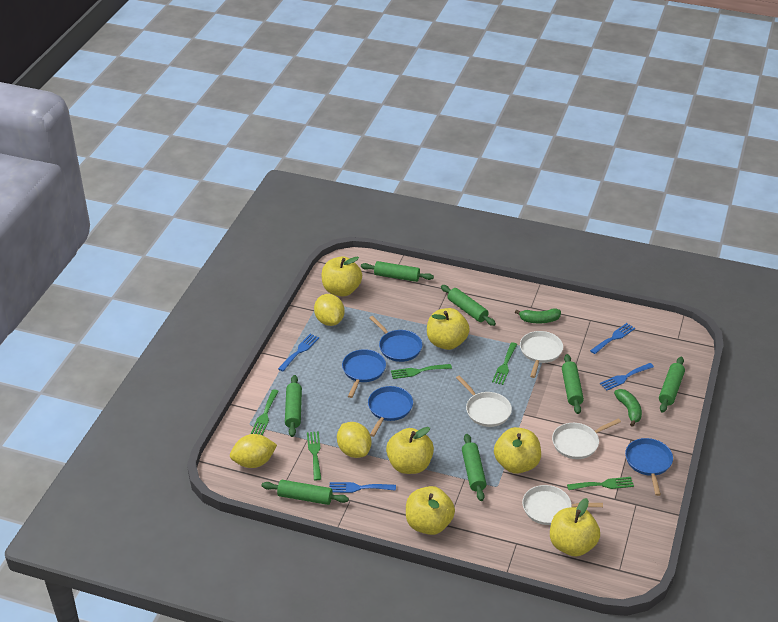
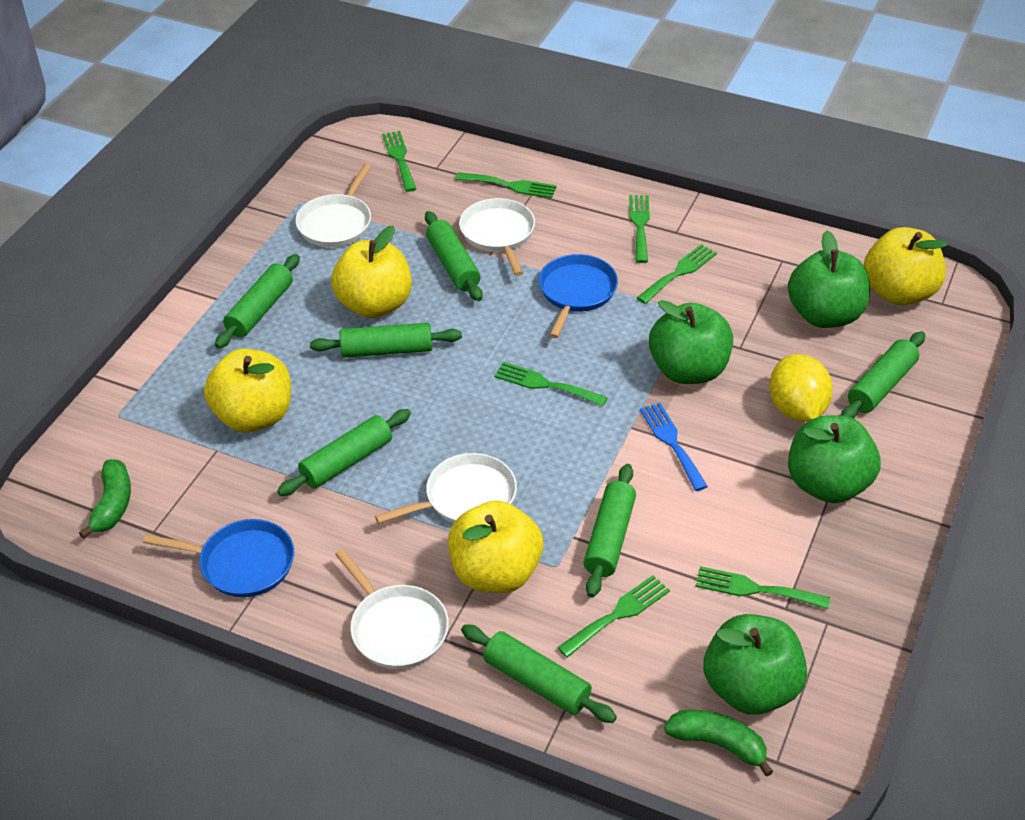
blue fork: [278,334,319,372] [329,482,396,493] [590,323,635,354] [600,363,654,391] = 4 -> [640,403,708,491] = 1
blue pan: [342,349,386,398] [368,386,413,437] [369,316,422,362] [625,438,673,496] = 4 -> [143,519,294,597] [539,254,618,338] = 2
green apple: none = 0 -> [649,300,733,384] [704,614,807,715] [788,230,870,328] [788,415,881,503] = 4
green fork: [251,389,279,436] [307,431,321,480] [391,364,452,379] [492,342,517,385] [567,477,634,490] = 5 -> [382,131,416,192] [455,172,557,198] [494,362,608,406] [557,575,670,658] [629,195,650,263] [637,244,717,304] [695,566,830,609] = 7
yellow apple: [322,256,362,296] [386,427,434,474] [406,486,455,535] [427,308,470,350] [494,427,541,474] [550,498,600,557] = 6 -> [204,349,291,432] [331,226,412,318] [448,500,543,593] [864,227,947,305] = 4
yellow lemon: [230,434,277,468] [314,294,345,326] [337,422,371,458] = 3 -> [769,354,833,422] = 1

